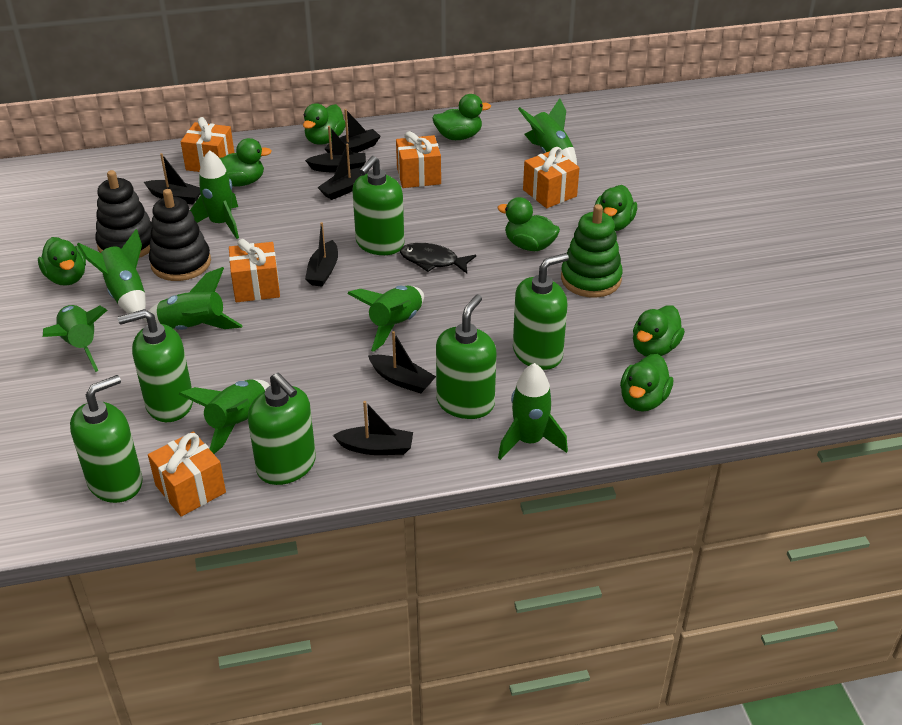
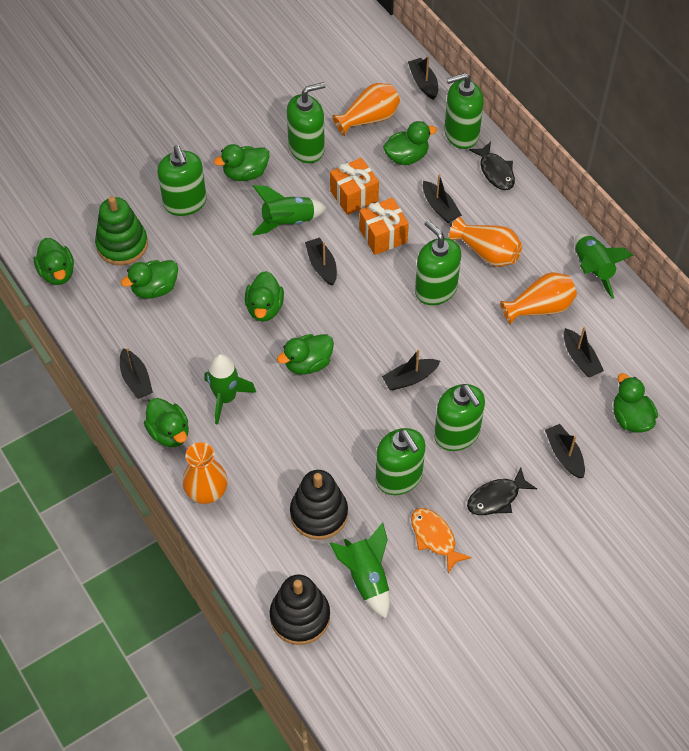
black fish: [400,243,476,274] = 1 -> [467,467,537,515] [469,142,515,190] = 2
green rocket: [43,305,107,372] [77,229,146,320] [143,267,243,330] [178,379,270,454] [190,150,239,239] [347,285,424,352] [498,363,568,460] [518,98,577,165] = 8 -> [205,354,256,425] [252,185,327,236] [330,522,390,619] [574,234,634,299] = 4
orange fish: none = 0 -> [411,508,472,573] = 1
orange gift: [148,431,226,517] [181,117,234,172] [229,239,280,302] [396,131,441,188] [523,147,579,208] = 5 -> [330,158,379,215] [359,198,409,255] = 2
orange vase: none = 0 -> [182,442,228,504] [332,83,400,136] [449,217,522,267] [500,272,577,325] = 4

